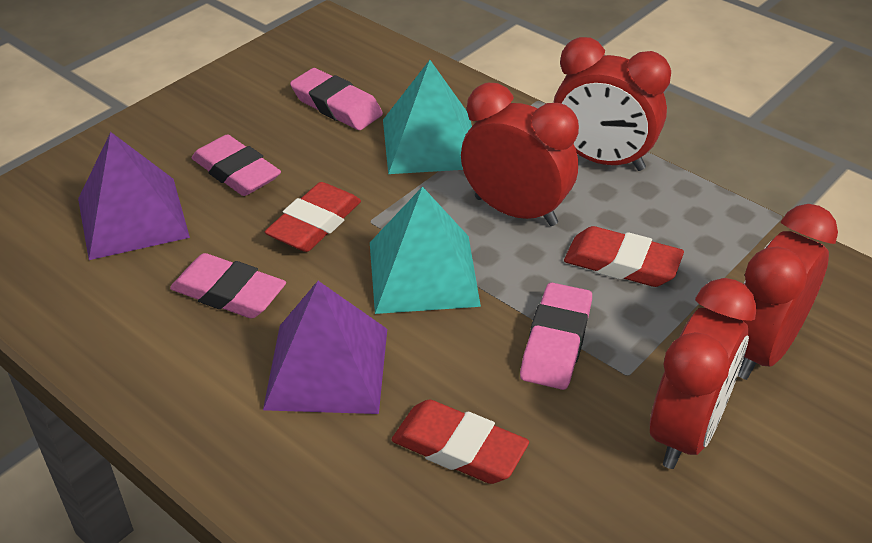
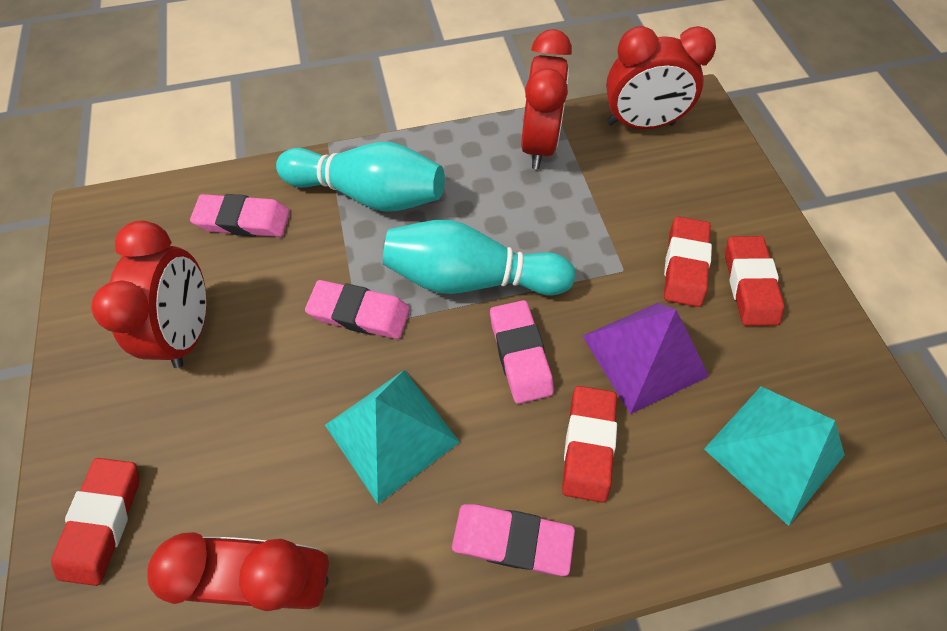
purple pyramid: [78,132,190,260] [263,281,387,414] = 2 -> [583,303,709,414] = 1
red eraser: [265,182,361,252] [391,400,529,484] [564,226,684,287] = 3 -> [51,458,139,586] [562,386,617,503] [664,216,712,307] [725,236,784,326] = 4
turquoise bowling pin: none = 0 -> [276,142,445,212] [383,220,575,296] = 2

